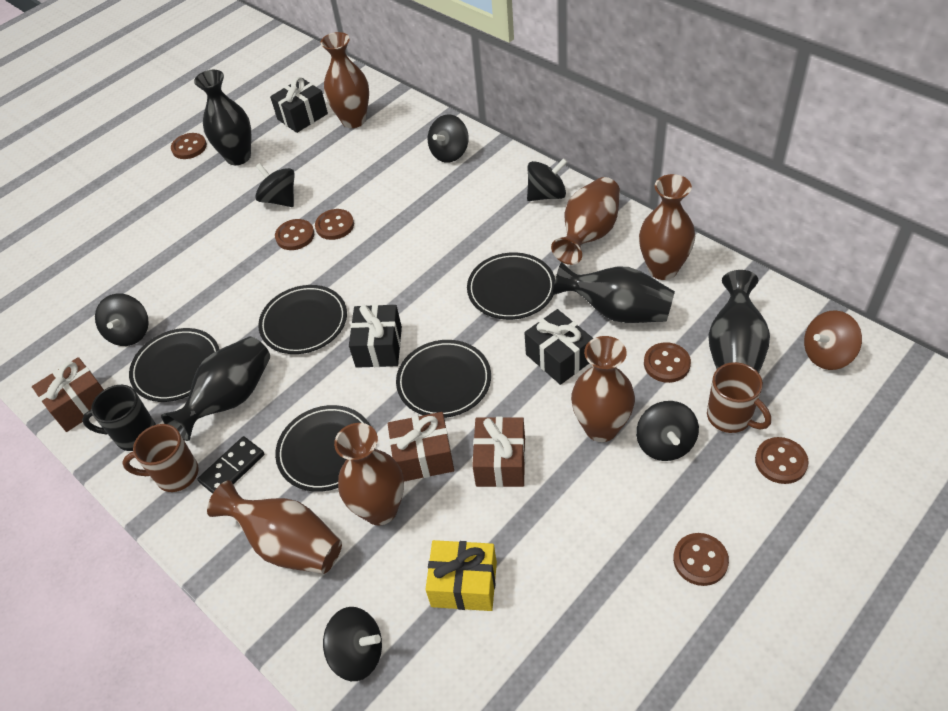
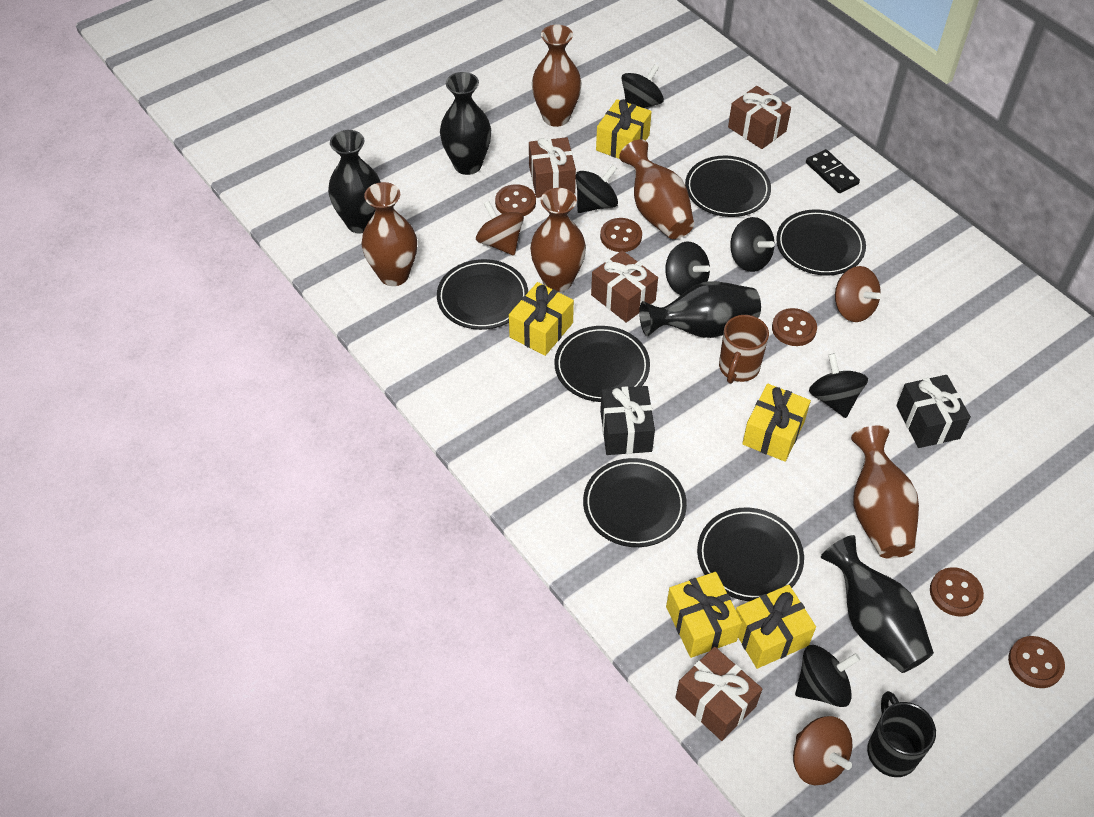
black gift: [270,77,328,133] [349,305,402,368] [524,309,593,385] = 3 -> [600,386,655,455] [896,375,971,448] = 2
black plate: [129,328,220,402] [258,285,347,354] [275,405,370,492] [396,340,491,418] [467,252,555,320] = 5 -> [437,259,528,330] [554,326,650,402] [583,458,687,547] [685,156,771,217] [697,508,804,601] [776,209,866,276] = 6
brown button: [171,133,207,159] [275,219,314,250] [315,209,354,240] [644,342,691,383] [673,533,729,586] [755,437,808,484] = 6 -> [495,184,536,216] [600,218,642,252] [772,308,817,346] [930,567,984,617] [1008,636,1065,688] = 5
brown gift: [32,357,104,432] [388,412,454,482] [472,417,525,487] = 3 -> [529,137,576,198] [591,250,658,323] [675,647,762,741] [728,86,791,149] = 4
brown mug: [122,424,199,492] [707,362,771,433] = 2 -> [719,315,769,384] = 1
brown spinning top: [804,310,862,370] = 1 -> [476,201,524,255] [793,716,852,785] [835,266,881,322] = 3
brown vase: [207,480,342,574] [321,32,369,128] [334,423,404,525] [551,177,620,265] [571,336,635,442] [639,174,695,280] = 6 -> [361,182,417,286] [530,188,586,292] [532,25,582,127] [619,139,694,239] [851,425,919,559] = 5
yellow gift: [425,540,497,611] = 1 -> [509,282,574,356] [596,99,652,159] [666,572,742,658] [736,585,816,669] [742,384,811,462] = 5

